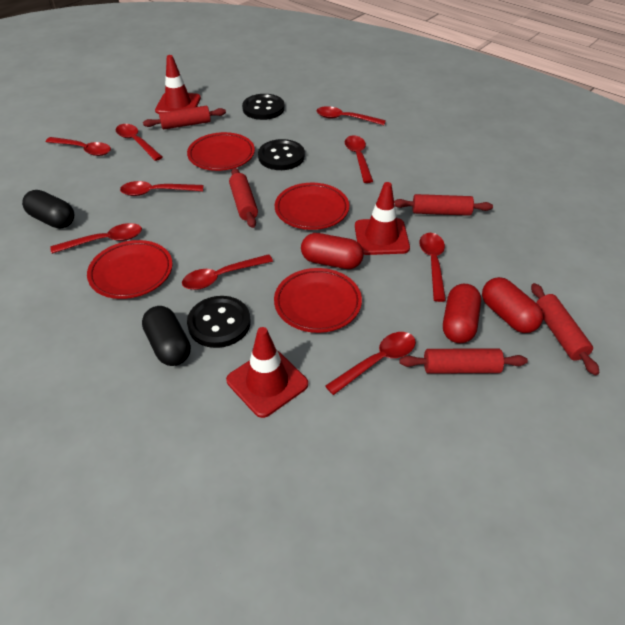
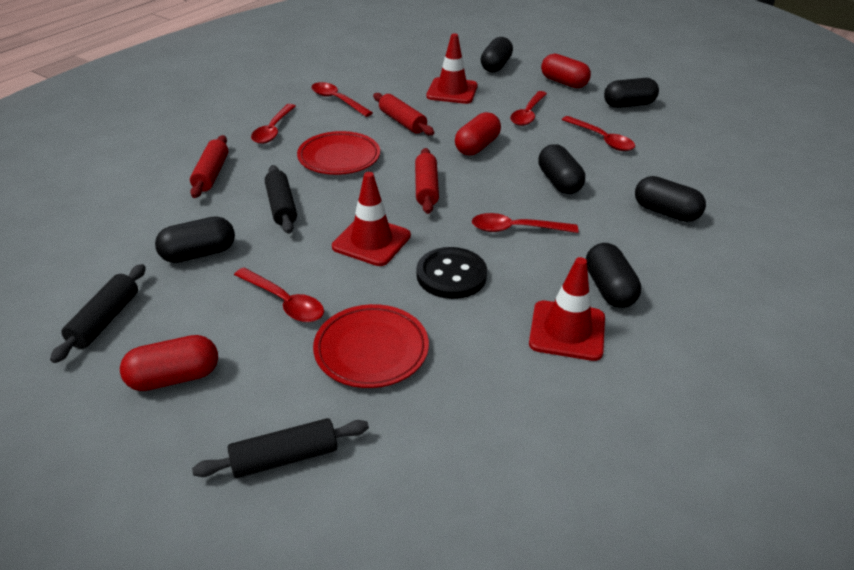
black button: [187,296,250,348] [242,94,285,120] [258,139,305,170] = 3 -> [416,247,487,299] = 1
black capsule: [22,190,74,229] [142,306,191,366] = 2 -> [155,216,235,263] [481,37,513,72] [538,144,585,194] [586,243,641,308] [604,78,659,108] [635,176,706,222] = 6
black rolling pin: none = 0 -> [50,264,146,363] [192,418,369,478] [265,165,297,234] = 3
red plate: [87,240,173,299] [187,132,255,171] [274,268,362,333] [275,183,349,230] = 4 -> [297,131,380,175] [313,304,429,388] = 2
red rolling pin: [143,106,226,129] [229,168,258,228] [394,194,493,216] [399,348,528,374] [531,283,599,375] = 5 -> [190,135,228,198] [373,93,434,135] [415,148,439,214] = 3
red spoon: [46,137,111,156] [50,223,142,254] [116,124,162,161] [120,181,203,196] [182,254,273,290] [316,106,386,125] [325,332,416,395] [345,135,373,183] [419,233,446,302] = 9 -> [234,268,324,322] [251,104,296,144] [311,82,373,117] [472,213,578,233] [510,91,547,126] [562,116,635,151] = 6

